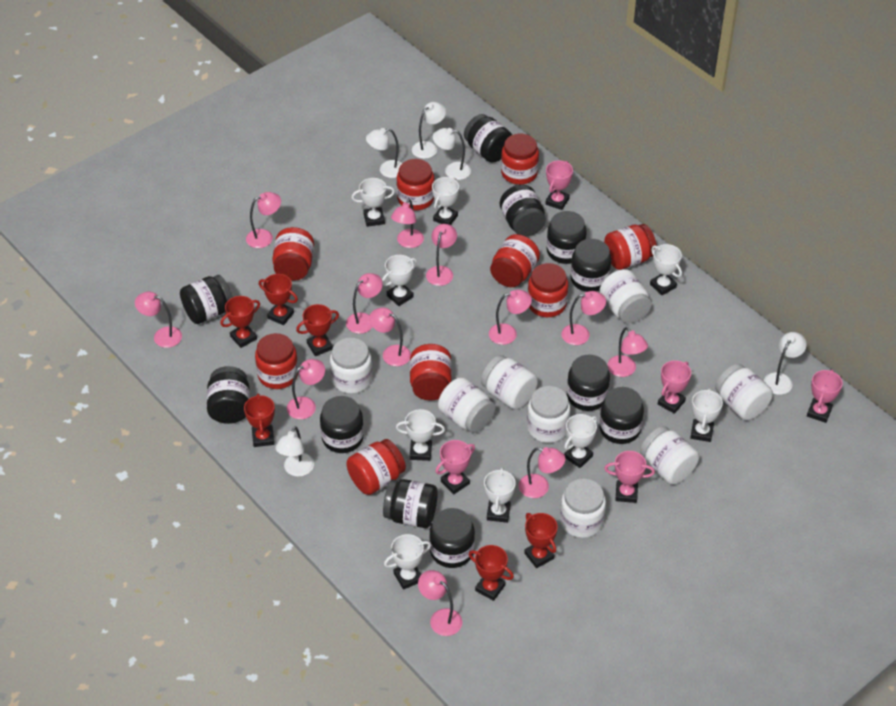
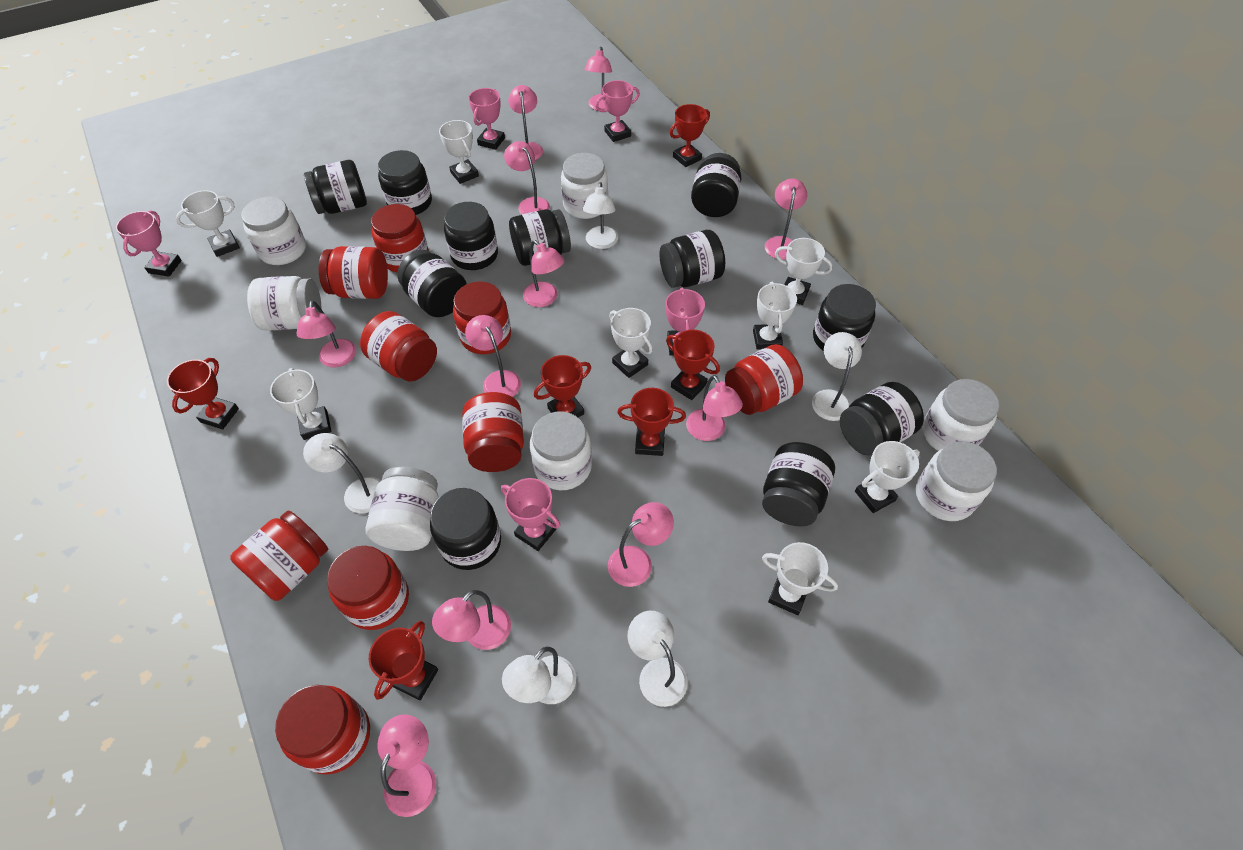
pink lamp: [135,292,182,348] [246,192,281,248] [287,359,325,419] [346,273,383,334] [369,307,411,366] [391,199,424,248] [418,570,462,636] [426,224,457,286] [489,290,532,345] [519,447,565,498] [561,291,606,345] [608,327,648,377] = 12 -> [296,300,356,367] [377,714,436,817] [432,590,511,650] [465,315,521,397] [504,141,550,214] [508,85,543,160] [523,240,565,307] [584,47,612,110] [608,502,674,587] [686,375,743,441] [765,178,807,260] = 11
white jar: [330,338,372,394] [438,377,495,433] [481,355,538,409] [527,386,570,443] [560,479,606,538] [599,269,652,324] [640,426,699,484] [715,364,773,420] = 8 -> [241,197,306,265] [247,276,322,331] [365,467,438,551] [530,412,592,490] [561,153,608,219] [916,441,997,521] [922,379,999,451] = 7
white trophy: [351,178,395,227] [382,255,417,306] [384,534,431,590] [396,409,445,461] [432,177,459,225] [484,468,516,523] [564,414,597,468] [650,244,682,295] [690,388,723,442] = 9 -> [176,190,240,257] [270,368,331,440] [439,120,479,184] [609,308,653,378] [753,282,797,350] [762,542,838,615] [775,238,833,305] [855,441,920,513] = 8

